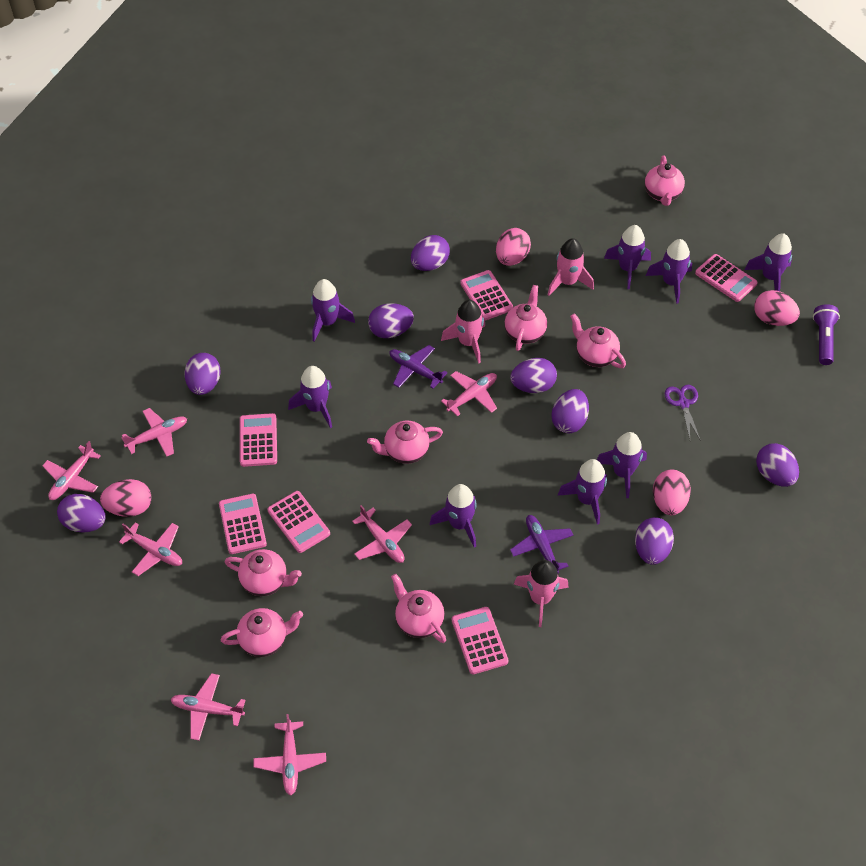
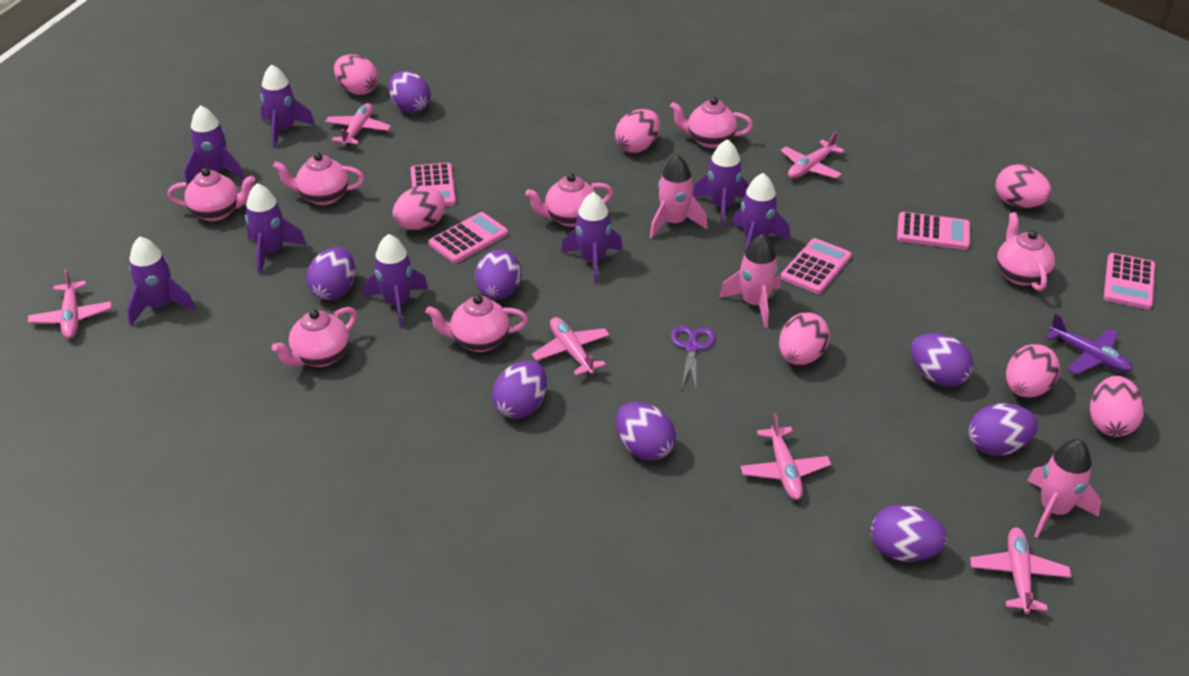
pink calculator: [219,494,267,554] [240,413,277,467] [267,491,330,553] [452,607,508,674] [460,270,513,320] [695,254,758,302] = 6 -> [411,163,456,206] [429,212,508,263] [781,238,852,294] [897,212,970,250] [1104,253,1155,309] = 5
pink egg: [100,479,152,517] [496,228,531,266] [653,470,691,515] [754,290,800,326] = 4 -> [334,54,378,95] [392,185,445,230] [615,109,660,153] [779,313,830,365] [996,164,1052,208] [1006,344,1060,397] [1090,376,1144,437] = 7
pink plane: [42,441,101,500] [119,523,182,576] [122,408,187,456] [170,673,246,741] [254,714,326,796] [352,505,412,563] [441,371,497,416] = 7 -> [28,269,112,339] [325,103,391,146] [532,317,610,376] [740,413,831,500] [781,132,845,179] [970,527,1071,614] = 6
purple flashlight: [813,304,840,365] = 1 -> none = 0
purple plane: [389,345,447,389] [510,515,573,573] = 2 -> [1045,314,1133,374] = 1

